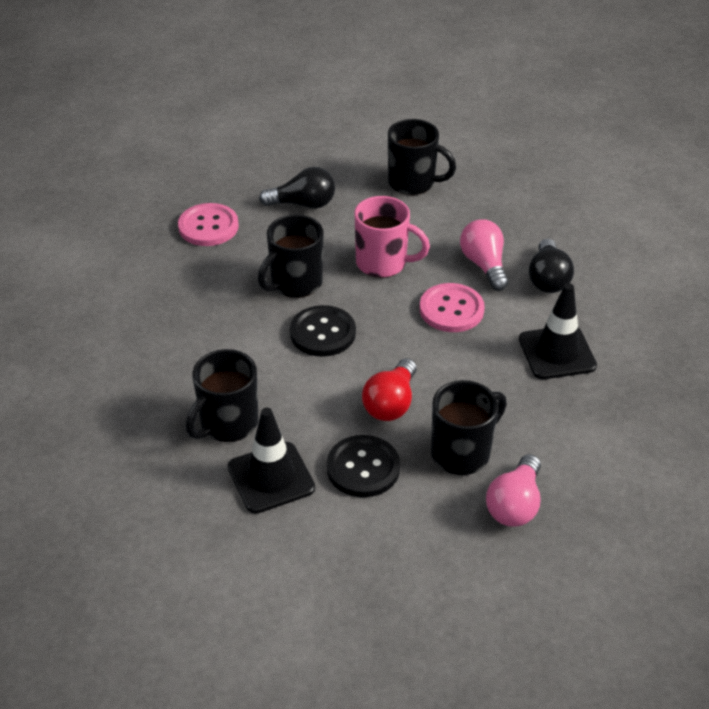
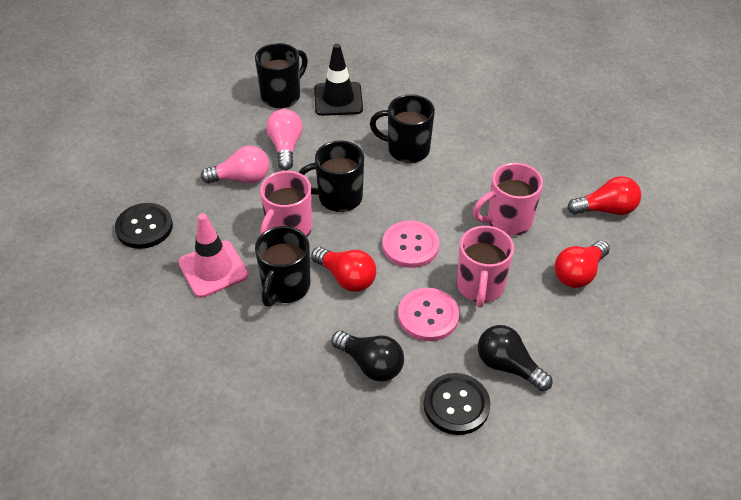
black traffic cone: [228,408,315,514] [519,283,597,379] = 2 -> [314,44,363,116] = 1
pink mug: [354,196,430,278] = 1 -> [260,171,312,237] [457,226,514,308] [473,163,543,236] = 3
pink traffic cone: none = 0 -> [178,213,249,298] = 1
red light bulb: [362,358,417,421] = 1 -> [311,247,376,292] [555,241,610,288] [567,176,641,215] = 3

